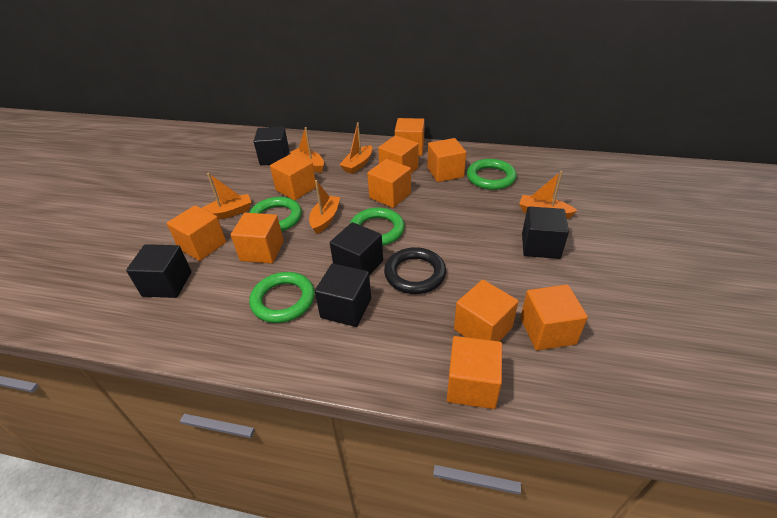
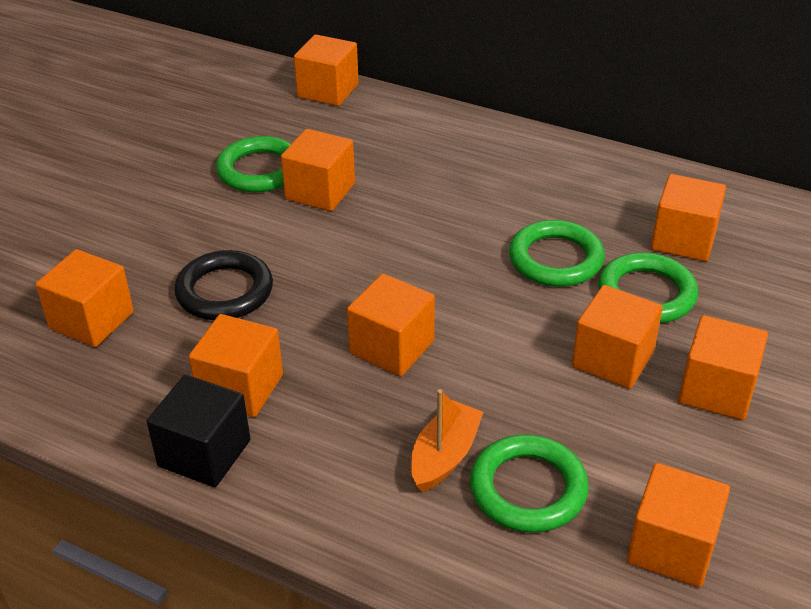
black cube: [126,244,192,298] [254,126,289,165] [315,263,371,327] [330,222,383,275] [522,207,569,259] = 5 -> [146,375,250,487] = 1
orange boat: [202,173,251,220] [290,127,324,173] [309,180,340,234] [340,122,372,174] [519,171,577,219] = 5 -> [411,389,483,492] = 1
orange cube: [167,205,226,261] [231,213,284,264] [270,153,316,200] [367,159,411,208] [378,135,419,173] [395,118,425,156] [427,138,466,182] [447,336,502,409] [454,280,519,341] [520,285,588,350] = 10 -> [35,249,134,347] [189,314,283,417] [281,129,355,211] [294,34,359,106] [347,274,435,376] [572,285,663,389] [627,463,730,587] [651,174,726,261] [678,315,768,420] = 9

